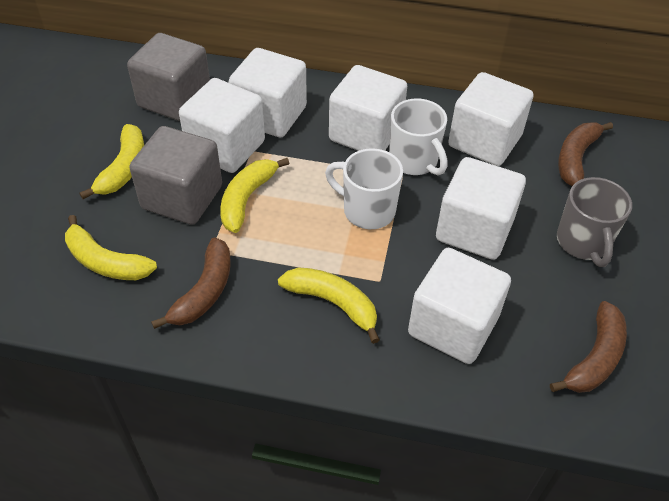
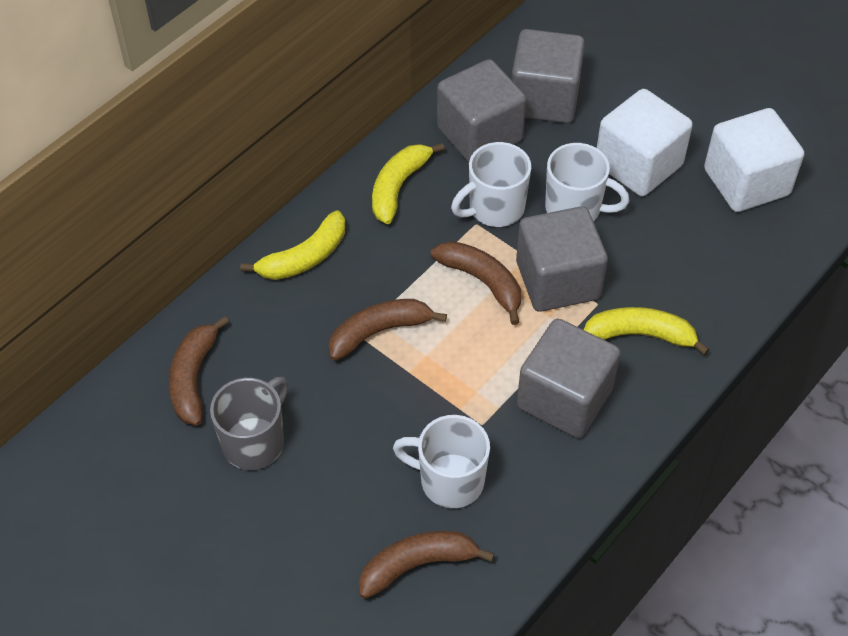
brown banana: [151,237,231,329] [550,301,627,393] [558,122,613,186] = 3 -> [169,316,229,426] [328,299,447,361] [359,531,495,599] [431,241,521,325] = 4
grey cube: [127,33,210,121] [129,126,222,225] = 2 -> [437,59,526,162] [511,29,585,123] [516,206,608,312] [517,319,621,438] = 4
white cube: [179,78,265,173] [229,48,307,138] [329,65,407,151] [408,248,511,364] [436,157,526,260] [448,72,533,166] = 6 -> [597,89,693,196] [704,108,804,212] = 2
white mug: [325,148,403,229] [389,98,448,175] = 2 -> [393,415,490,508] [451,142,531,227] [545,143,629,222] = 3
yellow banana: [65,215,157,280] [80,124,144,199] [220,158,289,233] [278,267,380,344] = 4 -> [240,211,345,280] [372,143,445,224] [584,307,710,355] = 3

